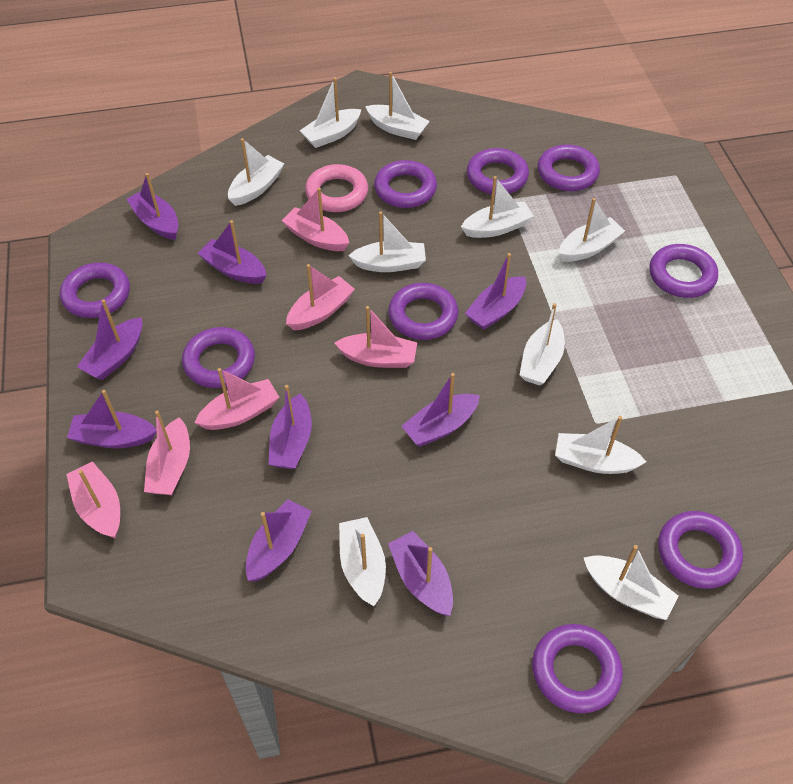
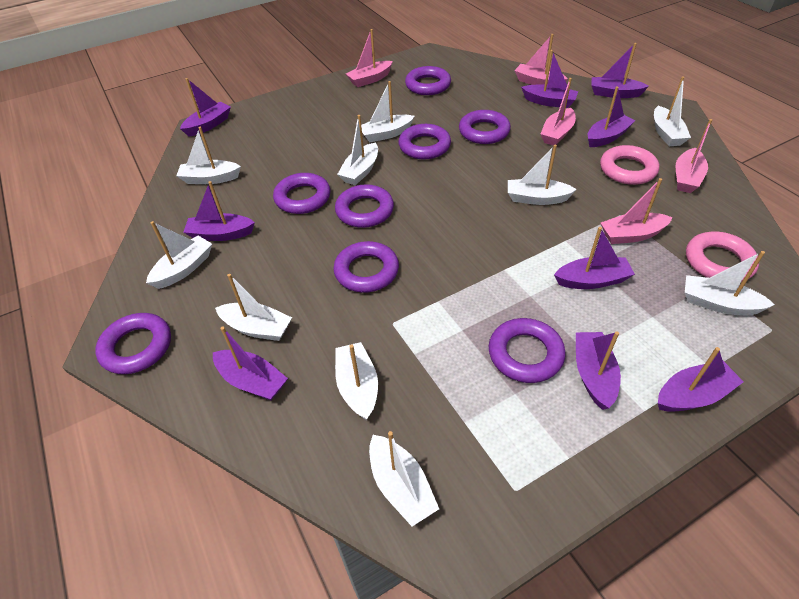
pink boat: [66,461,120,539] [144,410,190,495] [194,368,279,430] [281,188,349,251] [286,264,355,330] [335,306,417,368] = 6 -> [346,29,393,87] [514,34,568,85] [541,78,576,146] [600,178,673,244] [675,119,712,193] = 5
pink ring: [305,164,368,212] = 1 -> [600,145,659,185] [686,232,759,282] = 2
purple ring: [60,263,130,318] [182,327,255,388] [374,160,437,208] [388,283,458,340] [467,148,529,194] [532,624,623,713] [538,144,600,191] [649,244,718,298] [658,511,743,589] = 9 -> [95,313,171,374] [273,173,330,214] [333,241,399,293] [335,184,394,228] [399,124,451,160] [405,66,451,95] [459,110,511,144] [489,318,566,383] = 8

